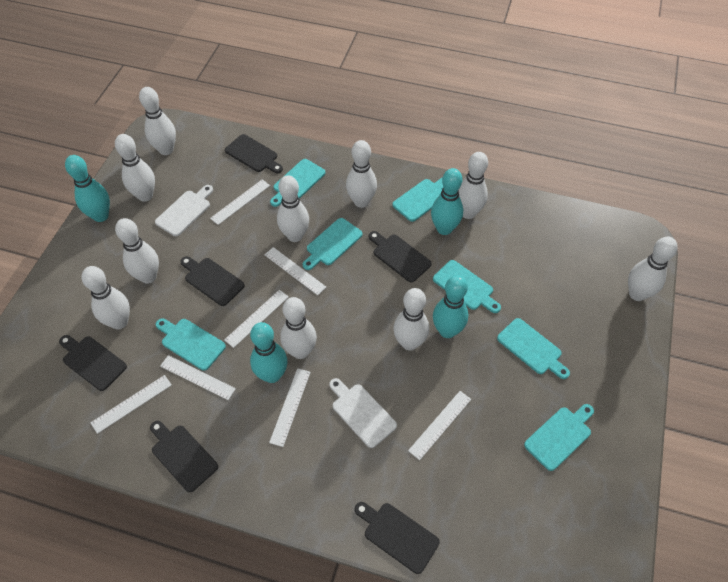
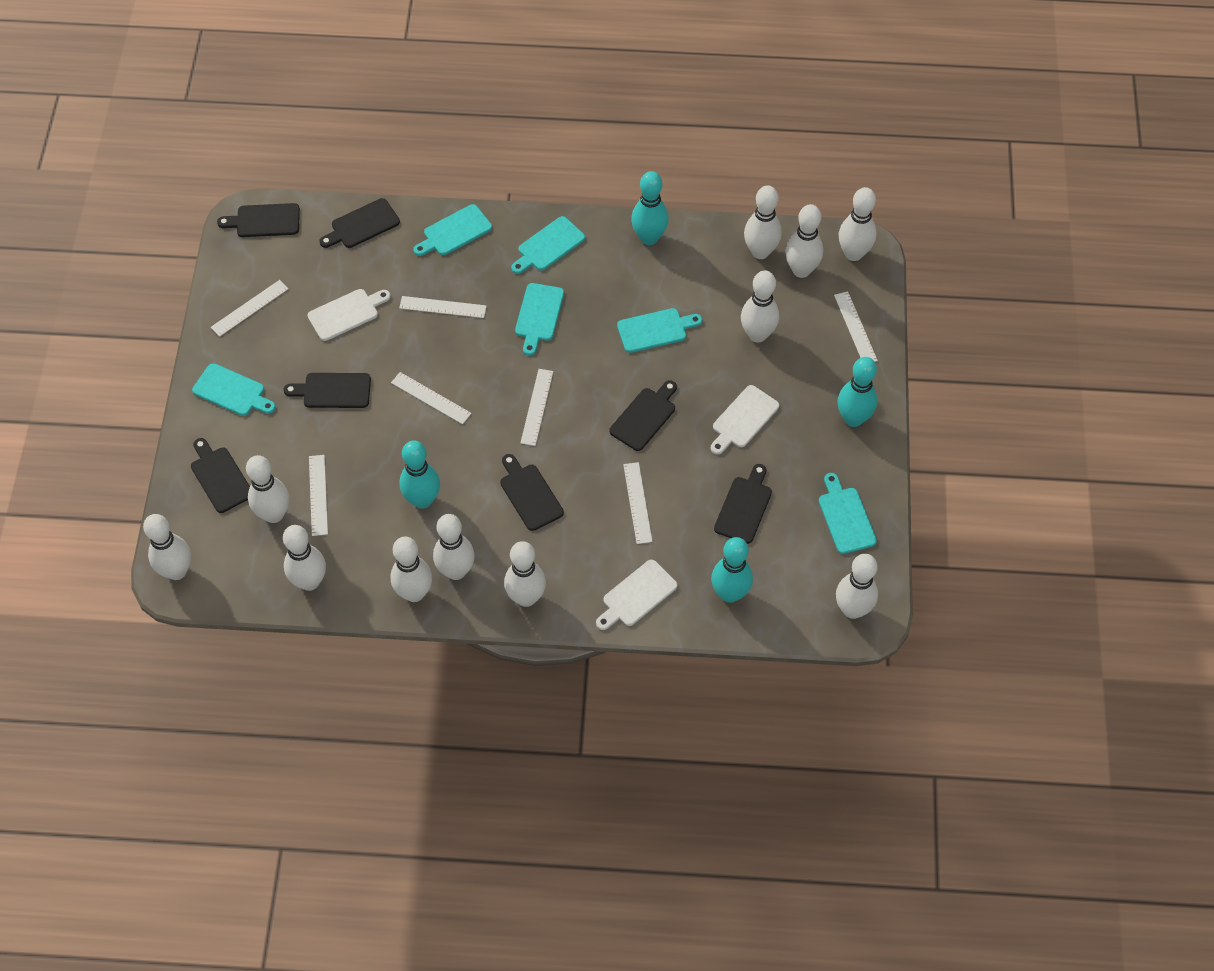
black cutting board: [59,335,127,391] [150,421,218,492] [180,256,245,306] [225,134,283,173] [355,502,440,574] [369,231,432,282] = 6 -> [191,438,250,513] [217,203,300,237] [284,373,371,408] [319,198,400,248] [500,454,564,531] [609,380,677,451] [714,464,772,544] = 7
turquoise cutting board: [155,318,226,371] [270,159,326,207] [303,218,363,270] [392,177,443,222] [433,260,501,313] [497,318,570,379] [524,404,594,471] = 7 -> [192,363,276,416] [413,204,492,256] [511,216,585,274] [515,283,564,356] [617,308,702,353] [819,473,877,554] = 6
white bowling pin: [82,266,130,329] [115,134,155,202] [115,218,159,284] [139,87,176,155] [277,175,309,242] [280,297,317,359] [346,140,377,208] [393,288,429,350] [459,152,488,219] [628,237,678,301] = 10 -> [143,514,191,580] [246,455,289,523] [283,525,326,591] [391,537,432,602] [433,514,475,580] [504,541,546,607] [741,270,779,343] [744,185,782,259] [785,204,823,278] [836,554,878,619] [839,187,876,261] = 11
white cutting board: [155,185,213,236] [329,378,397,448] = 2 -> [307,289,391,341] [596,560,677,630] [711,385,779,455] = 3

